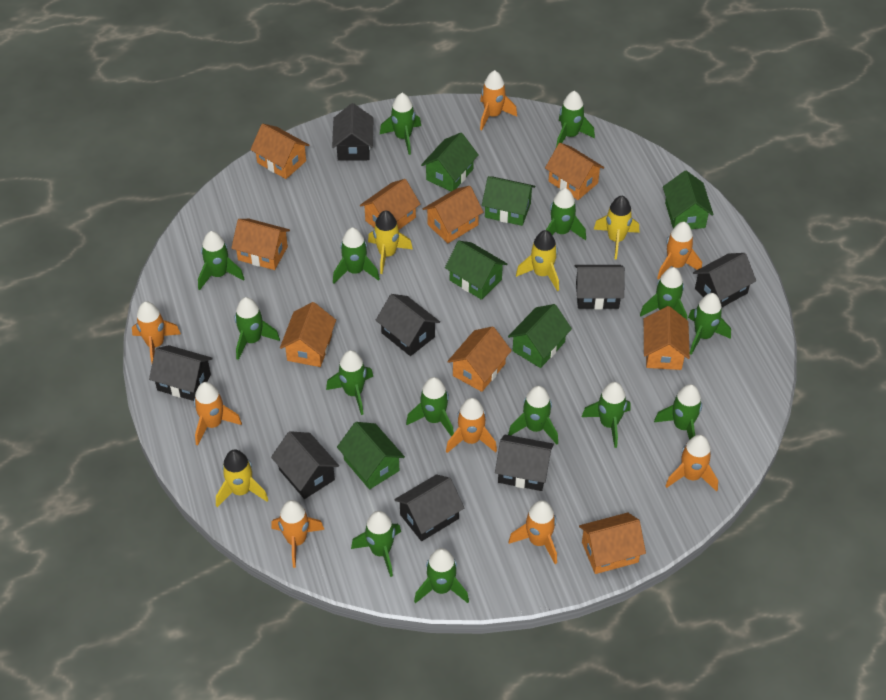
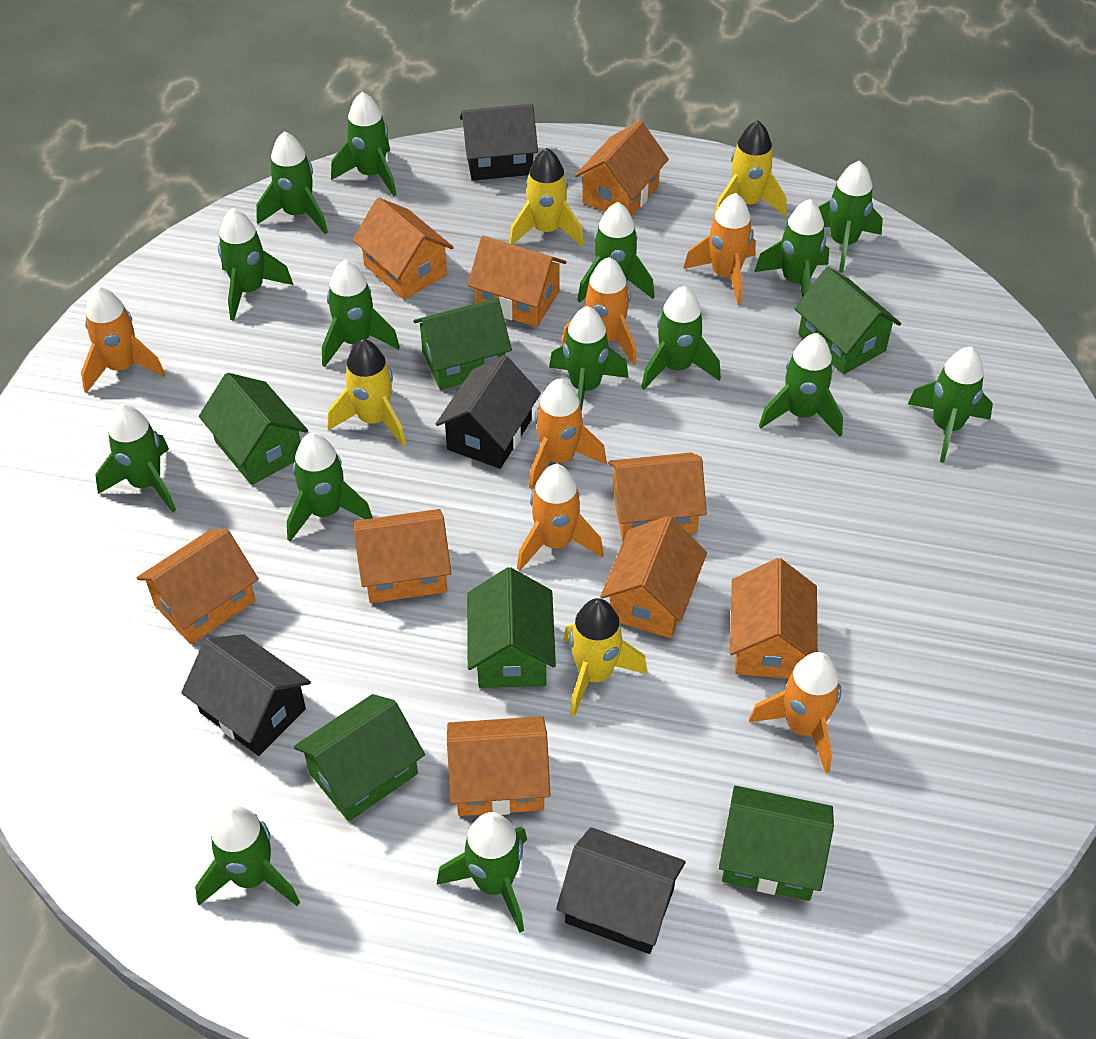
black house: [149,345,213,401] [271,431,339,499] [332,103,374,161] [376,294,440,356] [394,474,464,541] [495,434,554,491] [575,265,625,309] [693,253,756,308] = 8 -> [181,634,311,756] [436,355,541,469] [460,104,538,181] [556,827,686,954] = 4
orange rocket: [132,301,181,363] [194,382,242,445] [271,500,324,568] [446,398,497,453] [480,70,517,130] [508,500,557,564] [657,222,702,280] [666,435,718,492] = 8 -> [81,286,166,393] [517,464,604,571] [529,379,607,489] [561,257,637,365] [683,193,756,305] [749,652,841,773] = 6

